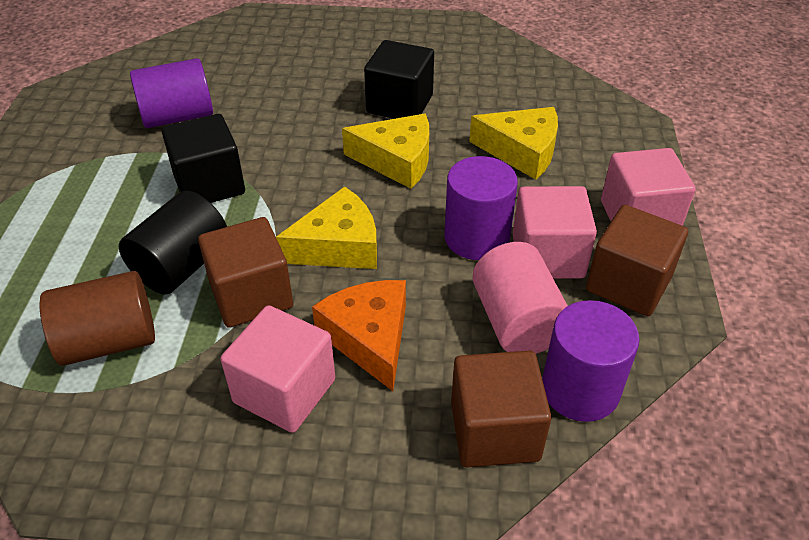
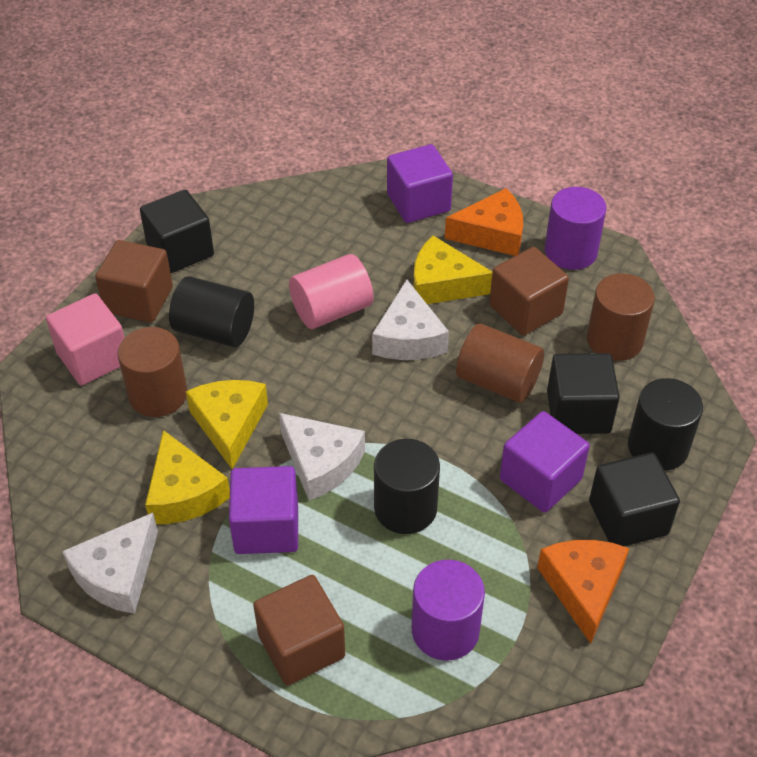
black cube: [162,114,245,203] [364,40,434,119] = 2 -> [140,190,214,273] [547,353,620,434] [589,452,680,546] = 3
black cylinder: [119,191,227,295] = 1 -> [169,276,254,347] [374,439,440,534] [628,378,703,471] = 3
brown cylinder: [39,271,155,366] = 1 -> [118,327,188,417] [456,323,544,403] [587,273,655,361] = 3
orange cheese: [312,280,406,391] = 1 -> [445,188,523,256] [537,540,629,644] = 2
pink cube: [221,305,335,433] [513,186,597,279] [601,148,696,226] = 3 -> [46,293,124,385] = 1
purple cube: none = 0 -> [229,466,298,554] [387,144,453,223] [500,411,590,513] = 3
purple cylinder: [130,58,213,128] [444,156,518,260] [542,300,640,422] = 3 -> [412,560,485,661] [545,187,607,270] = 2
white cheese: none = 0 -> [62,513,158,614] [279,413,365,501] [372,279,449,360] = 3

